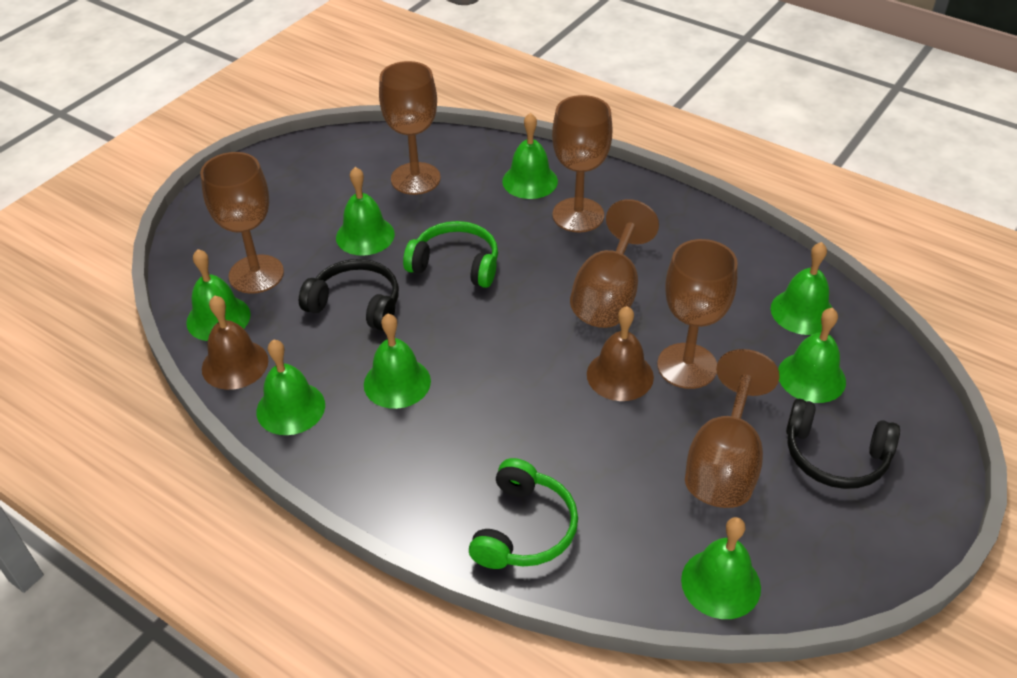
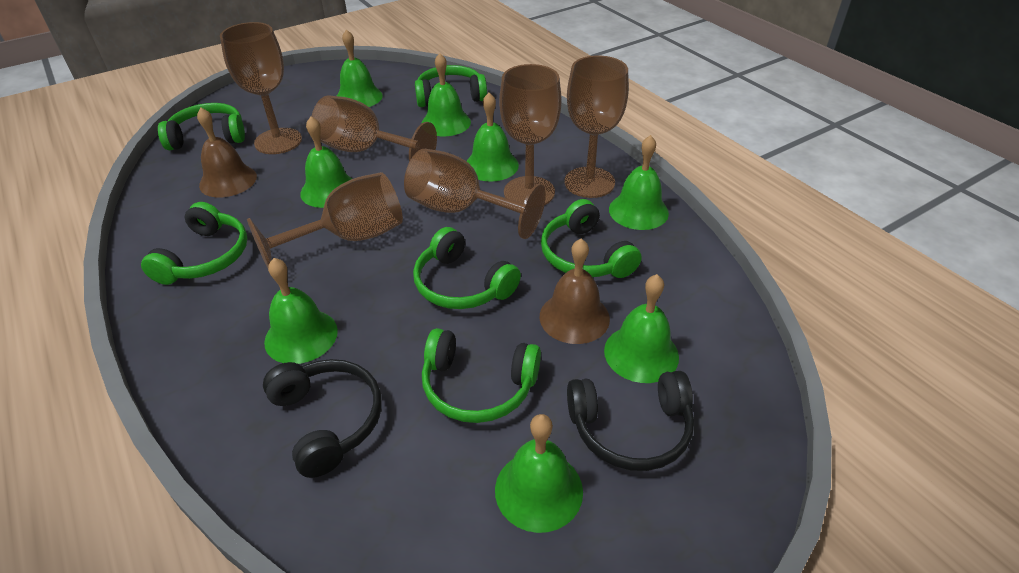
green headphones: [403,221,498,288] [469,458,578,569] = 2 -> [141,202,247,285] [158,103,245,150] [413,227,521,309] [415,65,487,107] [422,328,541,423] [541,199,642,278] = 6

